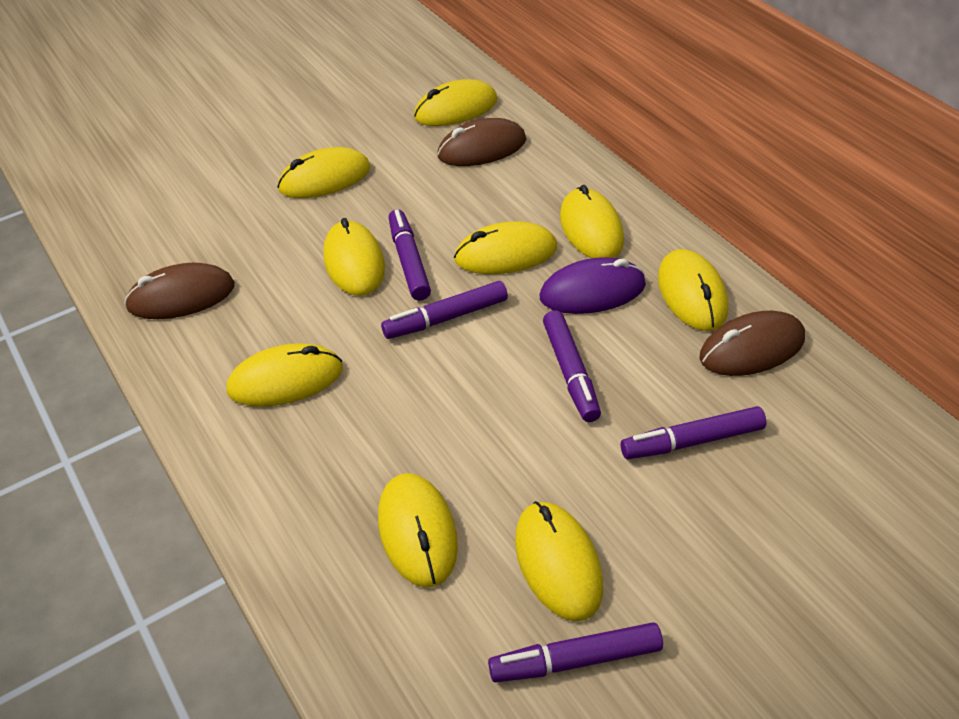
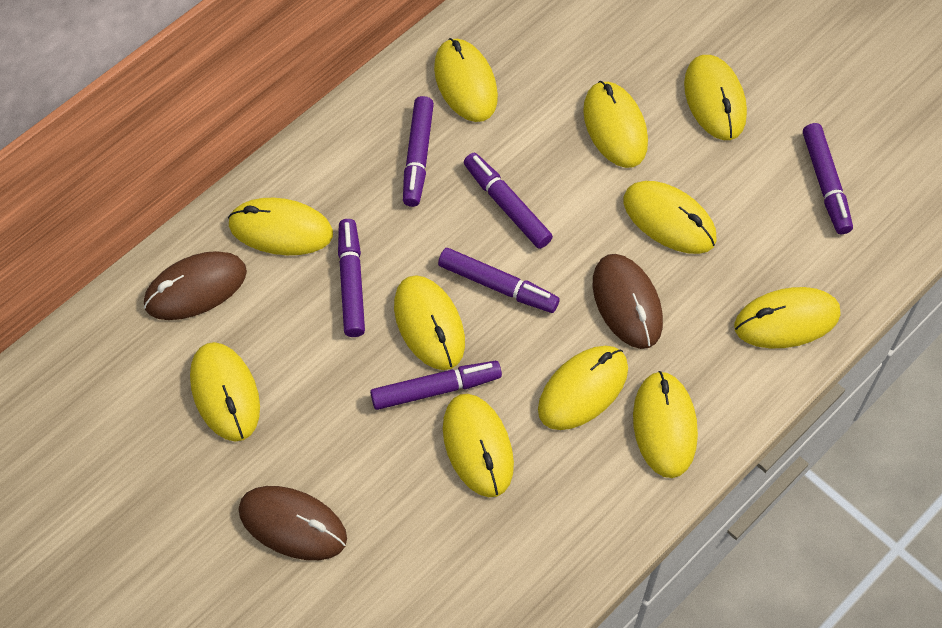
purple marker: [381,281,508,339] [389,209,431,301] [488,622,663,682] [543,310,601,422] [621,406,766,459] = 5 -> [338,219,365,337] [370,361,502,410] [403,96,434,207] [438,248,560,313] [464,153,553,249] [803,123,853,234] = 6
purple mouse: [539,257,646,314] = 1 -> none = 0
yellow mouse: [227,343,343,407] [277,147,370,198] [323,218,385,296] [378,473,458,588] [414,79,498,126] [454,221,557,274] [515,501,603,621] [560,185,624,258] [658,249,728,331] = 9 -> [190,342,260,441] [228,198,333,255] [394,275,465,370] [434,38,498,122] [443,394,514,497] [538,346,628,430] [583,81,648,168] [623,181,717,254] [633,371,698,478] [684,55,747,140] [734,287,841,348] = 11

